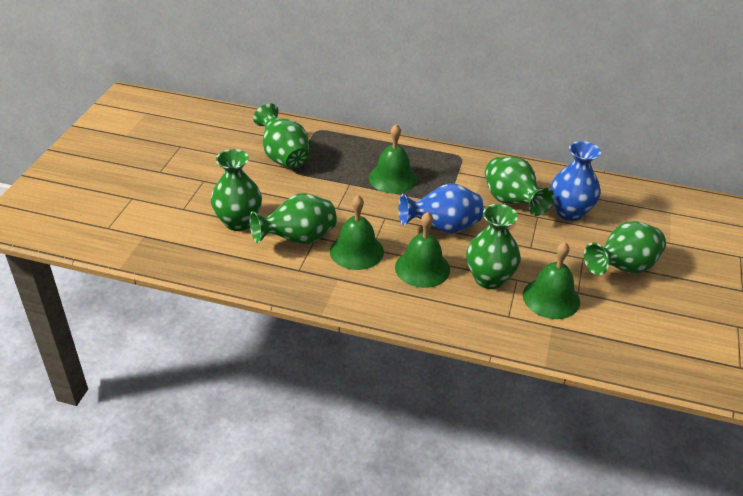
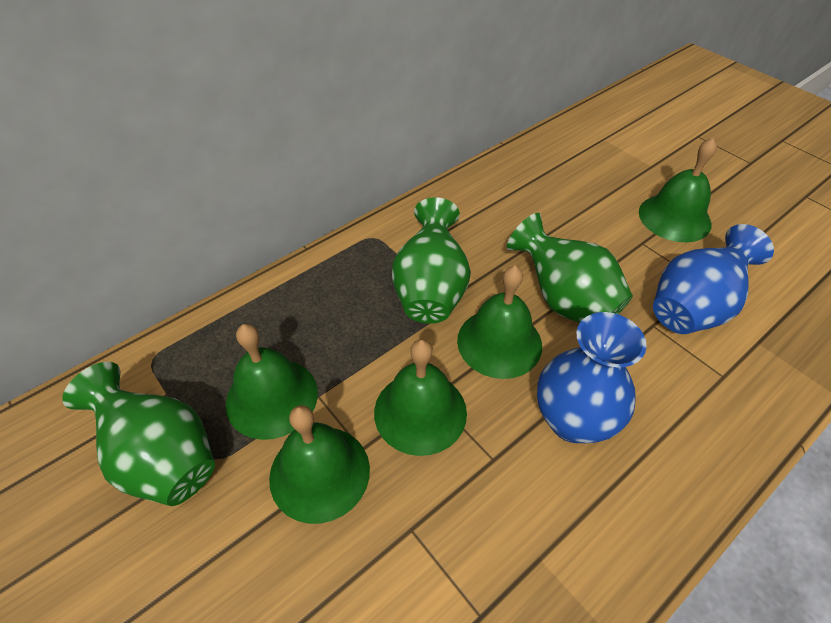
green bell: [330,195,384,270] [369,124,417,193] [395,212,450,288] [523,242,580,319] = 4 -> [226,324,318,440] [269,405,370,524] [374,339,467,456] [457,265,542,379] [639,138,717,242] = 5
green vase: [211,149,262,231] [249,193,337,244] [253,104,309,169] [466,204,521,289] [485,156,554,216] [584,221,666,275] = 6 -> [62,362,215,506] [392,197,471,324] [507,213,633,323] = 3

